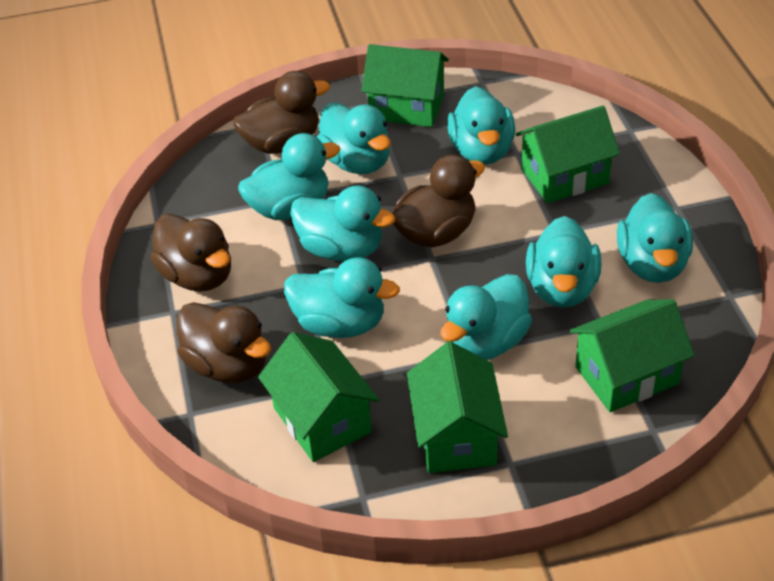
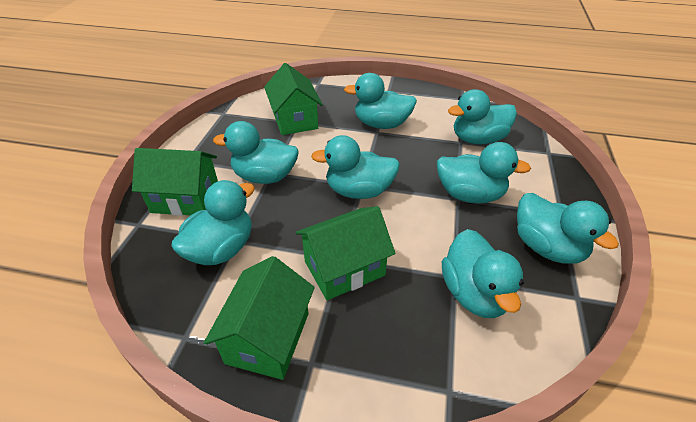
brown duck: [150,214,231,292] [177,302,271,383] [233,71,330,154] [392,154,485,248] = 4 -> none = 0
green house: [258,332,379,462] [361,44,449,127] [407,341,508,473] [516,106,620,203] [570,299,695,412] = 5 -> [132,148,218,216] [204,256,315,380] [264,63,323,135] [296,206,395,300] = 4

